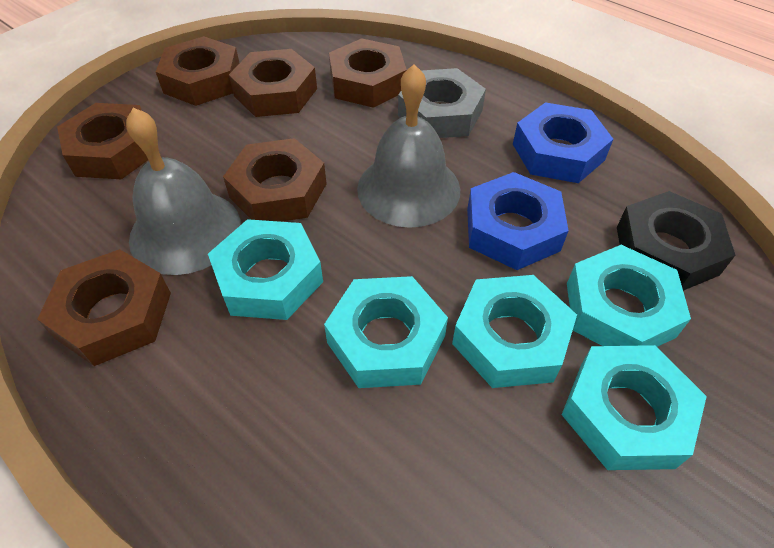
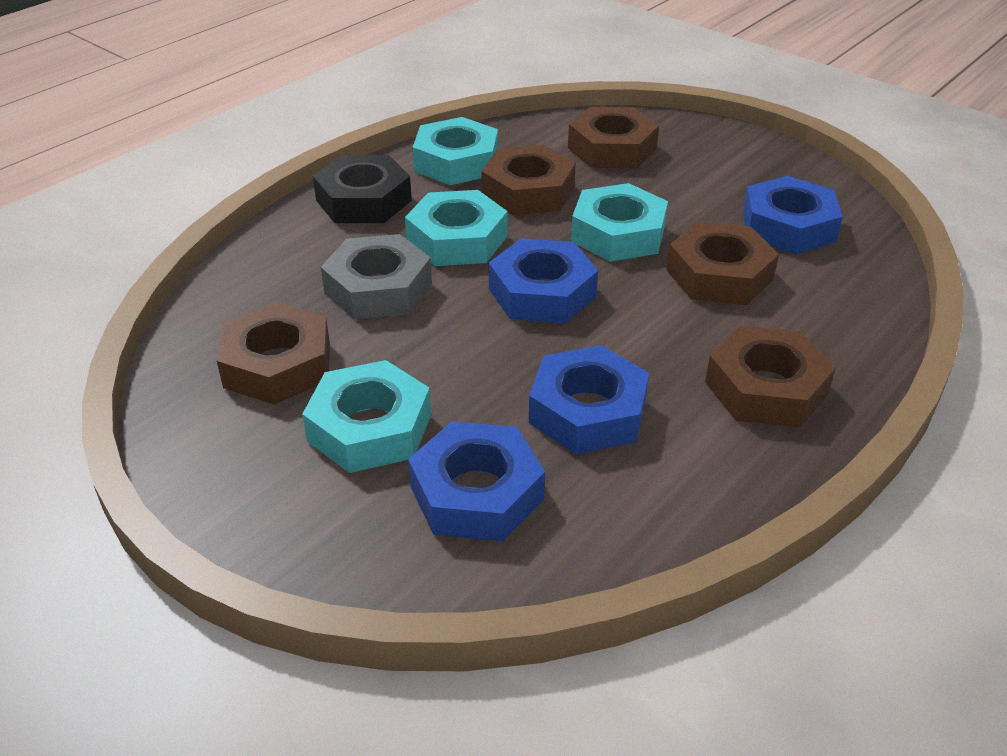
blue nut: [467,172,569,270] [513,102,613,183] = 2 -> [408,421,545,541] [489,238,598,323] [529,345,649,454] [743,176,843,254] = 4
brown nut: [37,249,171,366] [57,103,148,179] [156,36,239,106] [223,138,327,222] [229,49,317,117] [329,38,407,108] = 6 -> [217,302,330,405] [482,145,576,215] [568,107,659,168] [667,222,779,305] [705,326,836,428] = 5
grey bell: [126,108,241,275] [357,64,460,228] = 2 -> none = 0
turquoise nut: [208,219,323,320] [324,276,448,388] [452,275,577,388] [562,345,707,470] [567,245,691,347] = 5 -> [302,360,431,473] [405,190,507,266] [413,117,498,185] [571,183,668,262] = 4

